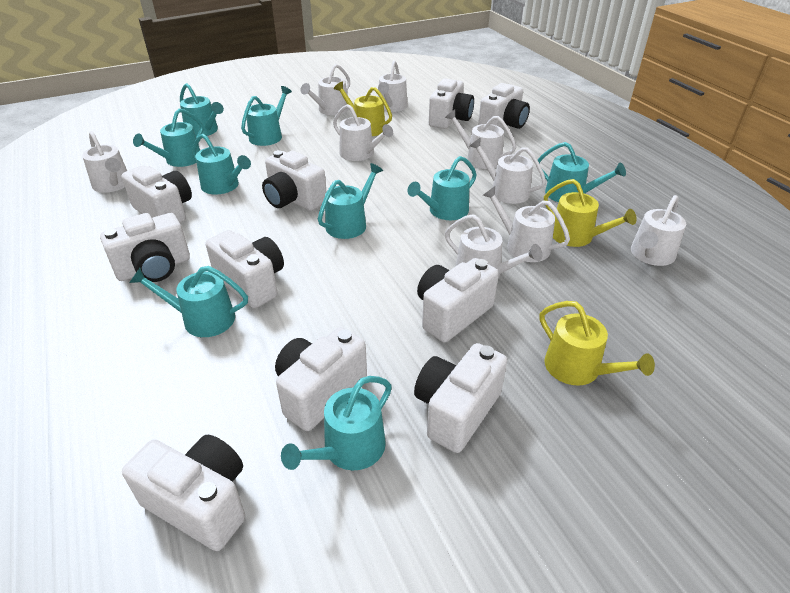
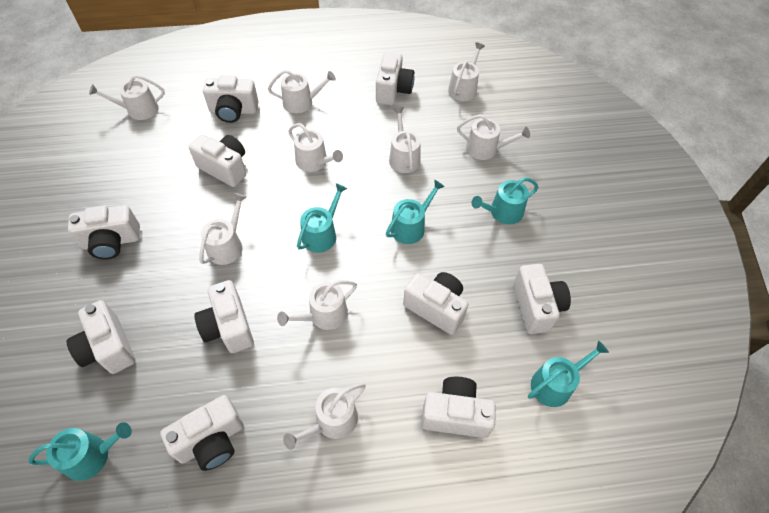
turquoise watering can: [129,266,248,337] [133,109,203,167] [180,83,224,137] [192,134,251,195] [241,86,292,146] [281,376,392,470] [318,163,383,239] [408,156,477,220] [538,142,626,202] = 9 -> [29,422,132,481] [297,183,347,253] [386,180,445,244] [471,177,538,224] [528,341,609,407] = 5
yellow watering can: [334,81,392,136] [540,301,655,386] [544,179,637,247] = 3 -> none = 0

